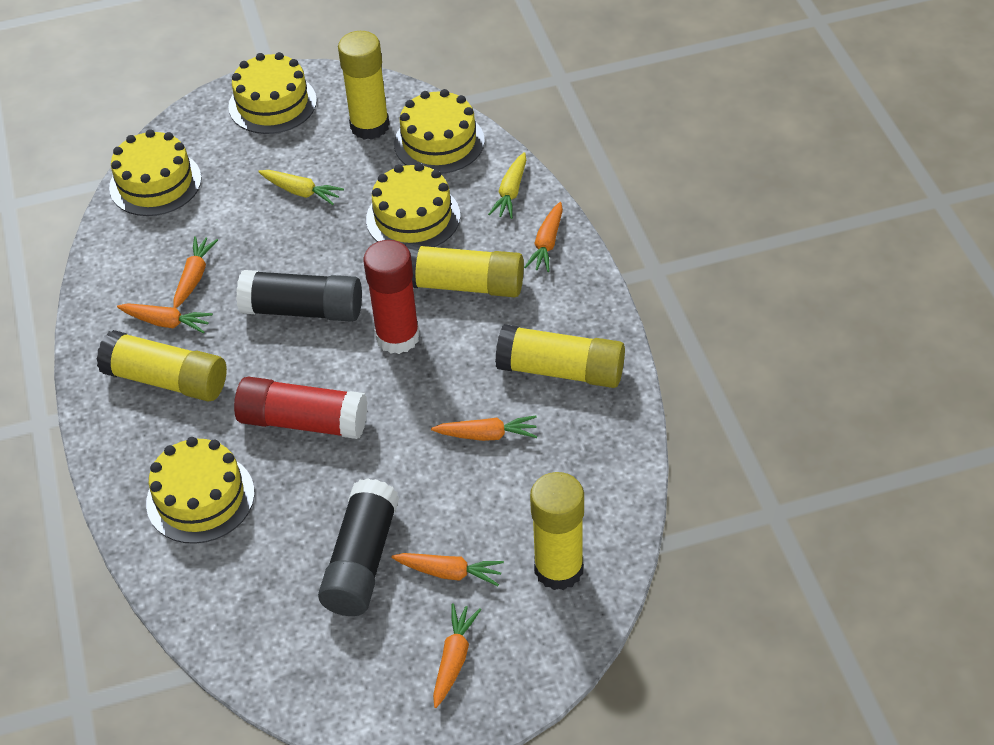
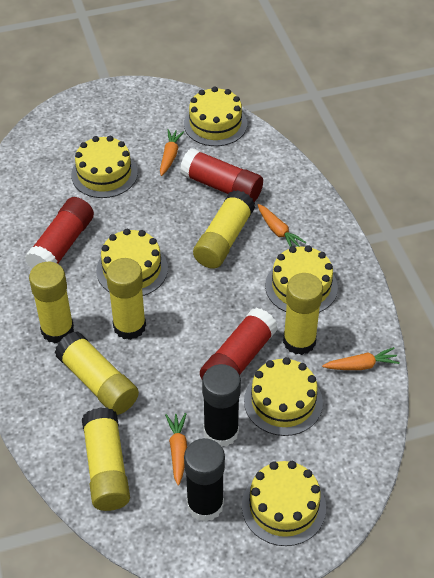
orange carrot: [117,303,213,333] [173,236,218,308] [391,553,504,586] [431,415,537,441] [433,603,481,708] [524,202,563,272] = 6 -> [160,129,184,176] [165,413,187,486] [258,204,306,247] [322,347,400,370] = 4
red glue stick: [234,376,367,439] [363,240,420,354] = 2 -> [25,197,94,269] [180,148,263,202] [200,308,278,379] = 3
yellow cake: [109,129,202,216] [146,437,255,544] [228,52,317,134] [366,163,460,247] [394,89,485,174] = 5 -> [71,136,138,198] [96,229,168,296] [184,86,247,146] [242,461,326,546] [244,357,323,436] [265,245,338,313] = 6
yellow carrot: [258,170,344,205] [488,152,526,219] = 2 -> none = 0
yellow glue stick: [97,330,227,402] [338,31,389,140] [405,244,524,297] [495,324,625,388] [530,472,584,590] = 5 -> [29,262,74,344] [55,331,139,415] [82,407,130,511] [106,258,146,340] [193,190,255,269] [283,273,323,355] = 6

